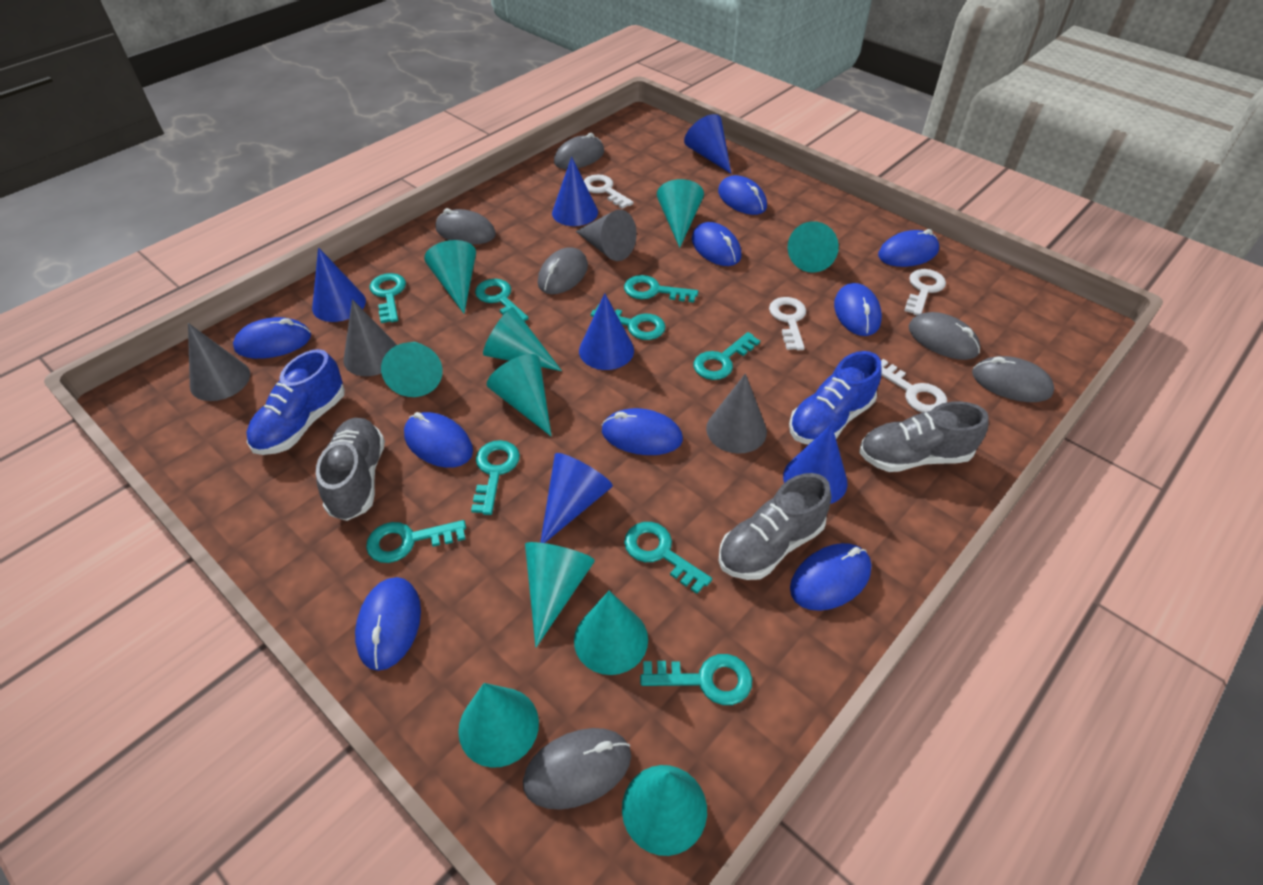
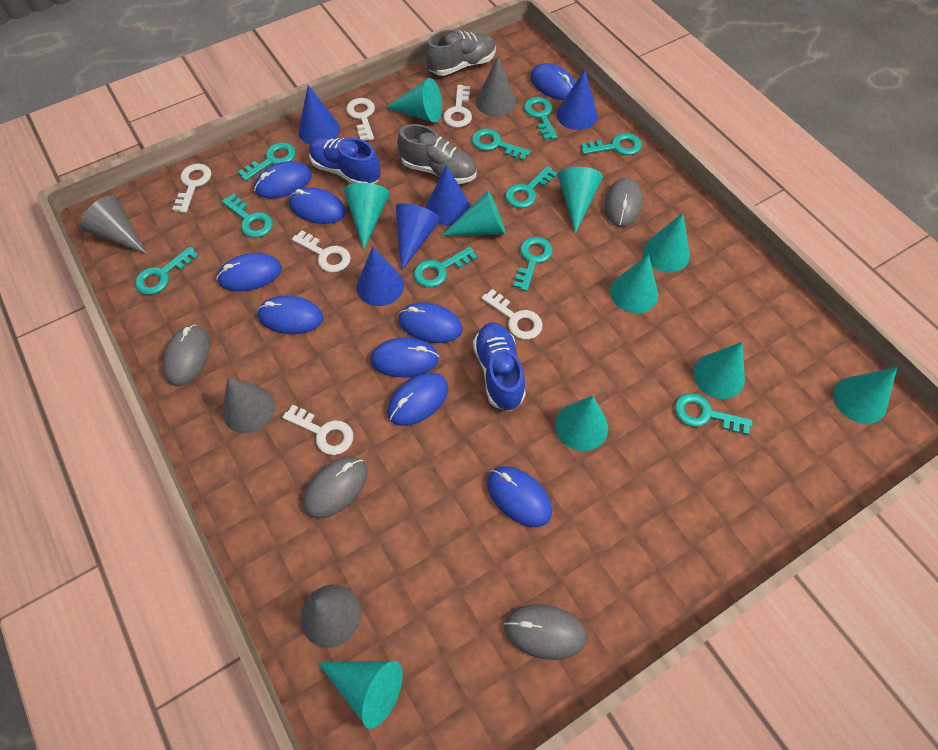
blue cone: [312,247,366,322] [540,453,613,543] [552,157,598,226] [579,293,634,370] [684,114,731,174] [783,424,847,504] = 6 -> [298,85,340,144] [356,247,404,306] [396,203,441,271] [426,165,470,226] [556,70,598,130] = 5
grey mouse: [436,208,496,245] [523,728,631,810] [538,247,588,294] [554,133,604,169] [908,312,980,360] [972,356,1054,402] = 6 -> [162,324,210,386] [303,457,368,519] [504,604,587,660] [604,178,643,227] = 4
grey shoe: [316,418,385,521] [719,473,831,580] [859,401,989,472] = 3 -> [397,124,477,184] [425,29,496,76] = 2
turquoise key: [366,520,466,563] [369,273,406,323] [471,440,520,515] [475,279,529,321] [591,304,666,340] [624,275,698,303] [624,522,712,594] [640,654,752,705] [694,332,760,380] = 9 -> [135,246,199,295] [222,194,273,238] [238,142,296,181] [414,247,477,287] [472,128,530,161] [505,166,557,208] [513,237,553,291] [524,97,557,140] [581,133,642,155] [675,393,752,435] = 10
white key: [584,174,634,209] [769,297,806,350] [881,359,947,413] [904,269,946,315] = 4 -> [173,164,211,213] [282,405,353,455] [292,230,351,273] [346,98,375,141] [443,85,472,128] [481,289,543,340] = 6

